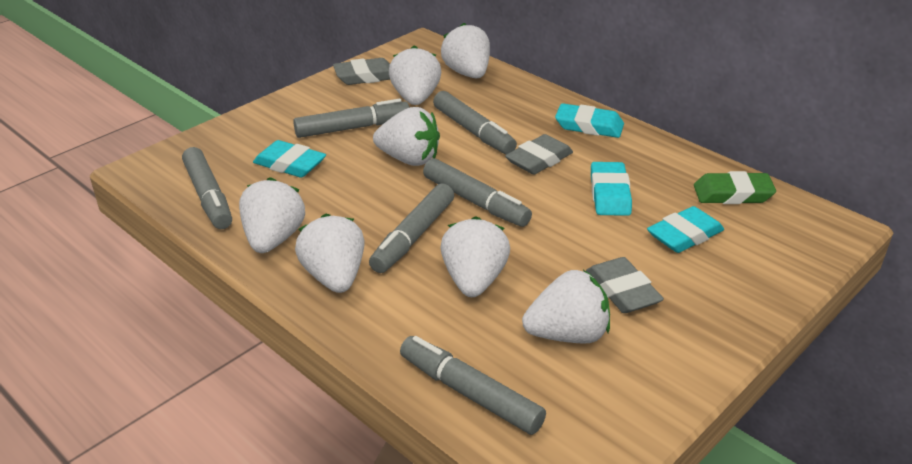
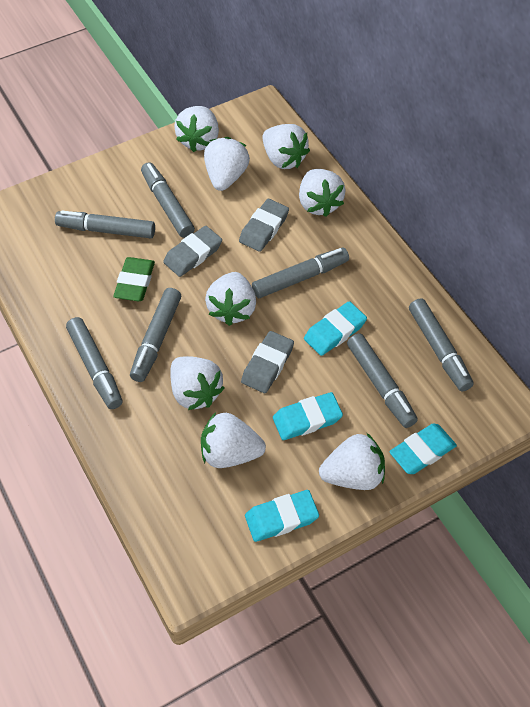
grey marker: [182,147,232,229] [293,99,410,138] [369,183,454,273] [400,336,546,435] [423,158,532,227] [433,91,517,154] = 6 -> [55,211,155,238] [66,317,122,409] [130,288,181,382] [141,162,195,238] [252,248,349,298] [347,334,418,428] [409,298,474,392] = 7
white strawberry: [239,177,305,253] [295,214,365,293] [373,107,440,166] [389,46,441,105] [440,216,510,297] [441,23,490,78] [522,270,610,344] = 7 -> [170,356,224,410] [174,106,219,152] [201,412,266,468] [204,137,250,191] [205,272,256,326] [262,124,310,169] [299,169,345,217] [319,433,385,490] = 8

